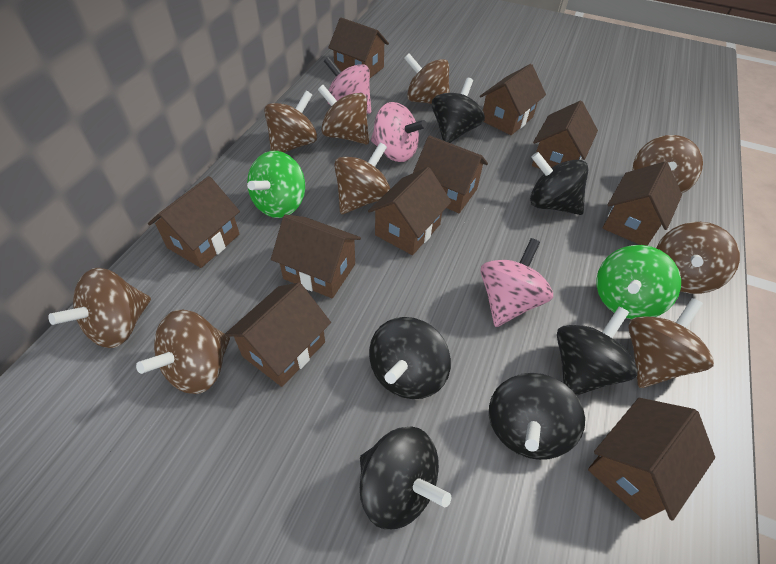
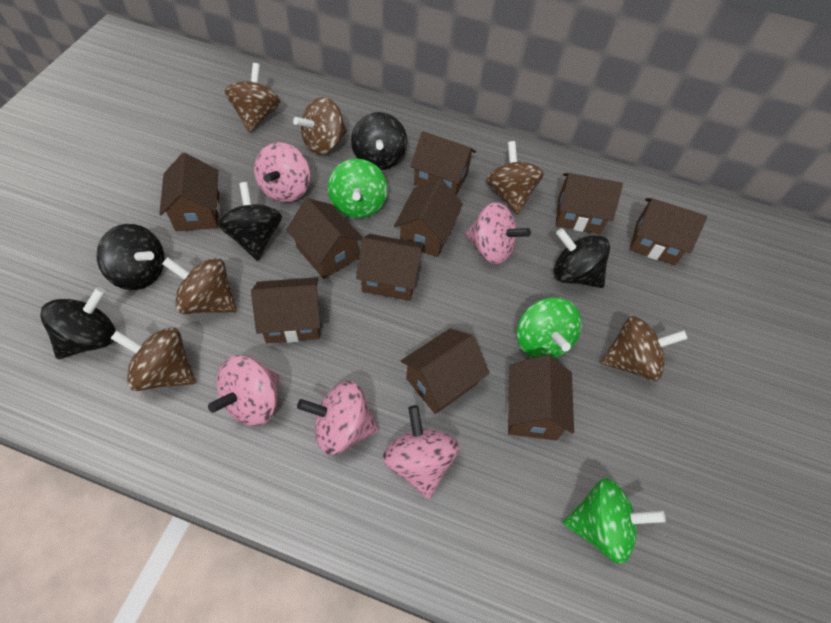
black spinning top: [360,426,451,529] [369,317,451,399] [432,78,485,143] [489,373,585,460] [530,152,588,215] [557,307,638,396] = 6 -> [40,287,116,359] [96,224,165,290] [218,182,282,261] [351,112,407,170] [553,228,610,288] = 5
brown spinning top: [48,268,151,348] [136,310,230,394] [264,91,317,153] [318,85,369,144] [334,142,390,214] [404,53,450,104] [628,298,714,388] [633,135,703,194] [656,222,740,294] = 9 -> [110,327,196,391] [162,257,237,314] [225,63,280,133] [293,97,347,155] [486,141,544,214] [600,316,688,381] = 6
green spinning top: [247,151,305,218] [597,245,681,319] = 2 -> [328,159,388,218] [517,297,582,358] [563,478,666,564] = 3
pink spinning top: [324,57,371,114] [371,102,427,162] [481,238,553,327] = 3 -> [208,355,279,426] [254,142,310,203] [297,381,379,455] [383,405,459,499] [465,202,531,264] = 5

